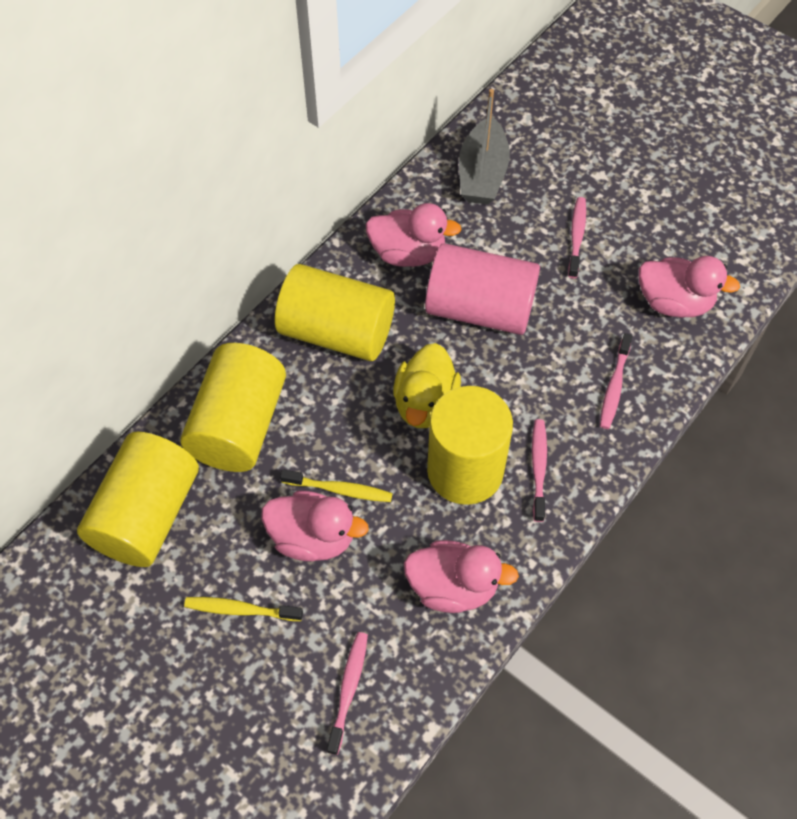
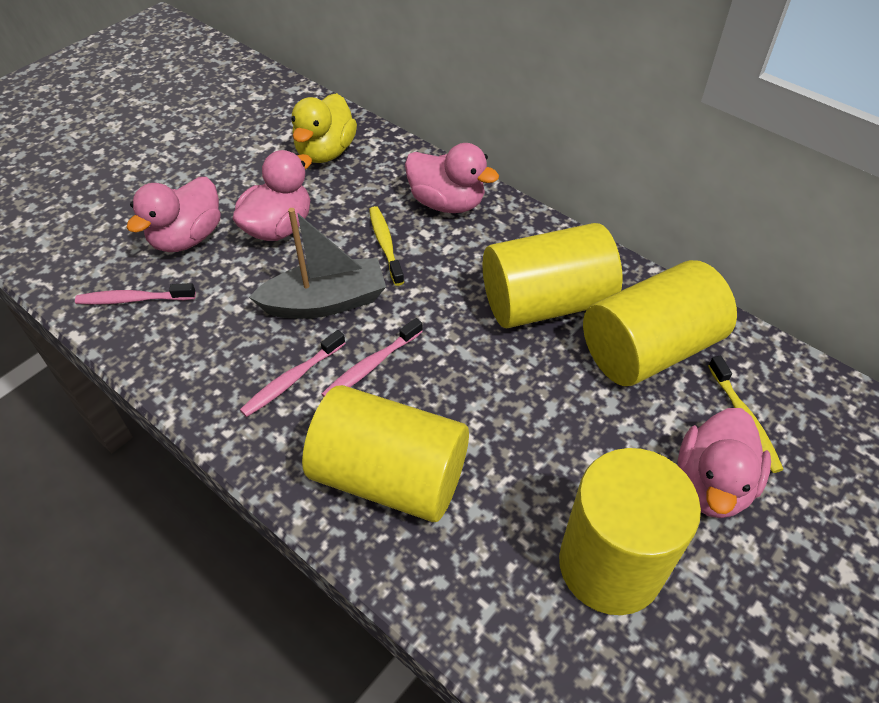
pink cylinder: [425,243,540,335] = 1 -> none = 0
pink toothbrush: [327,632,368,755] [532,419,547,522] [568,197,586,278] [600,333,633,429] = 4 -> [75,283,196,305] [240,330,346,417] [322,318,423,397] = 3

